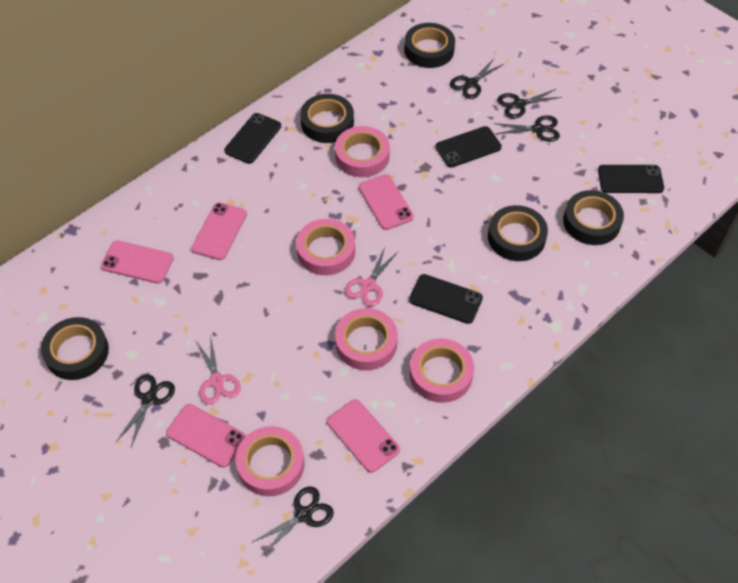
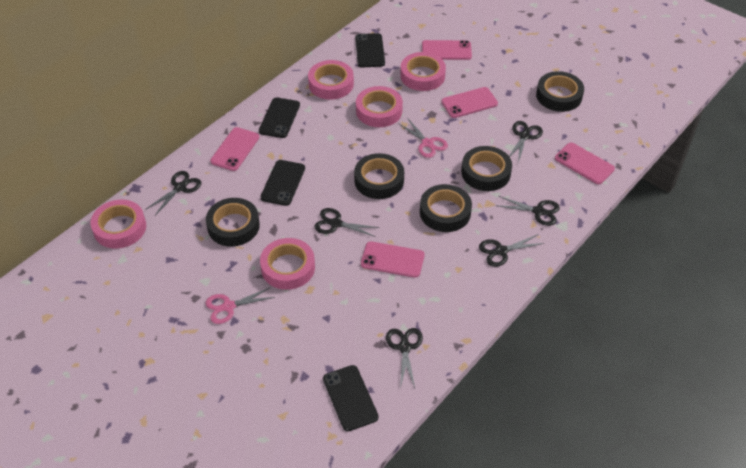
black scissors: [116,374,175,447] [251,487,334,557] [450,59,504,99] [493,115,560,142] [497,89,562,118] = 5 -> [145,171,201,215] [314,208,380,237] [386,328,423,388] [479,234,545,267] [498,196,560,226] [509,121,543,164] = 6

